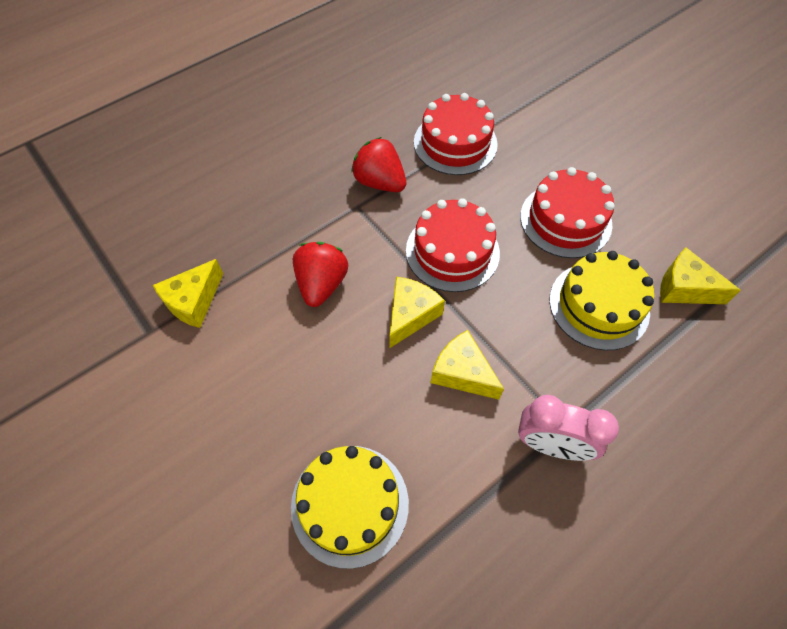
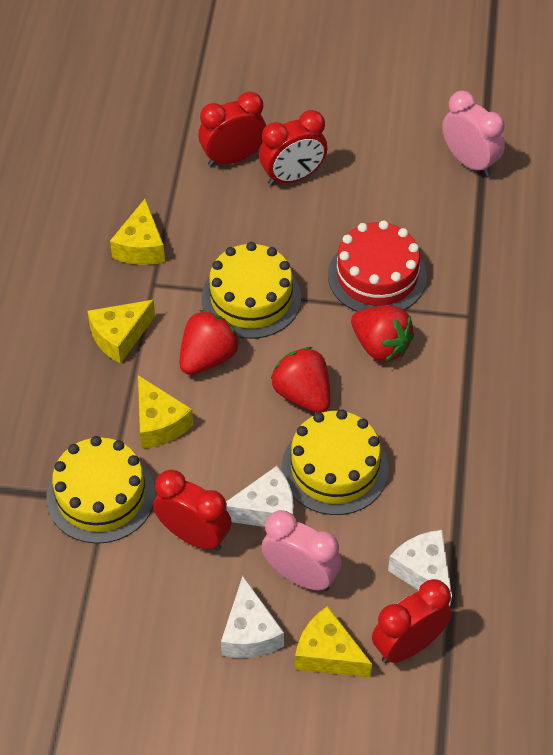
pink clock: [518,395,619,461] = 1 -> [261,510,342,591] [442,91,505,176] = 2
red cake: [406,198,500,292] [414,93,498,175] [520,167,615,258] = 3 -> [328,220,427,312] = 1
red clock: none = 0 -> [153,470,232,551] [198,92,266,167] [259,110,327,186] [372,579,452,663] = 4
red strawberry: [293,242,348,307] [351,137,406,192] = 2 -> [180,310,240,375] [271,347,330,413] [351,306,414,362] = 3
white cheese: none = 0 -> [221,576,284,658] [226,466,294,527] [388,530,452,606] = 3
yellow cake: [291,446,409,569] [549,251,654,350] = 2 -> [47,436,155,544] [201,242,301,339] [281,409,389,515] = 3

